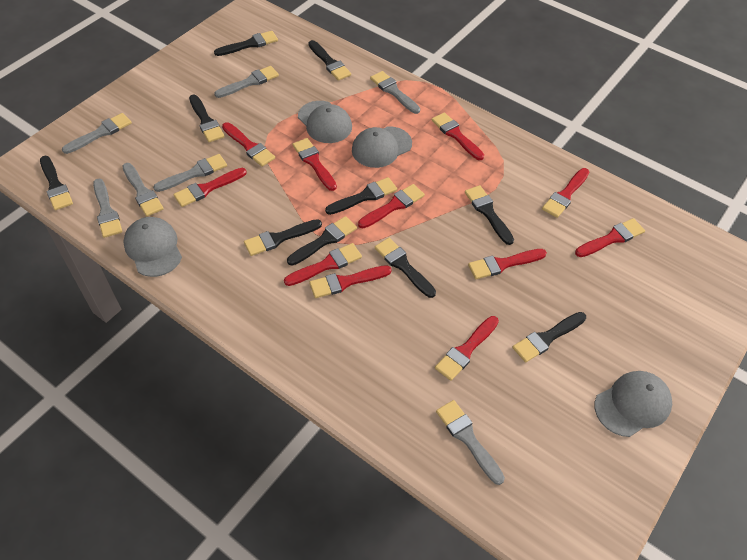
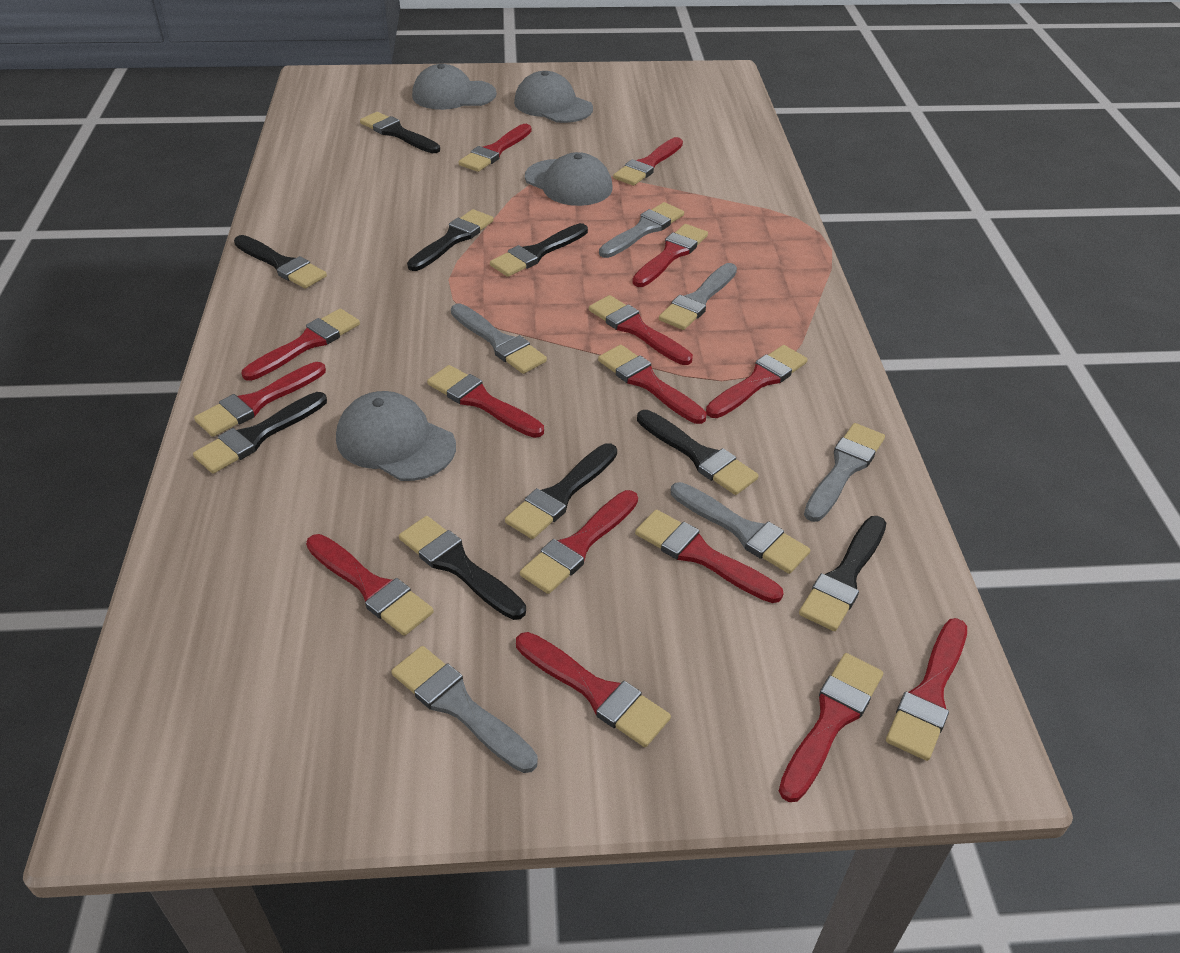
black brush: [40,156,73,210] [189,95,225,142] [214,31,278,56] [244,219,322,256] [287,216,357,266] [309,40,351,81] [325,177,397,215] [375,238,436,298] [465,185,514,245] [512,312,586,362] = 10 -> [193,392,327,474] [234,235,327,288] [360,112,440,153] [399,516,526,620] [407,209,494,271] [490,223,588,277] [505,443,617,539] [637,410,759,495] [799,516,886,631] = 9
grey brush: [62,113,132,154] [93,179,122,238] [122,163,164,216] [153,154,227,192] [214,66,279,98] [370,71,420,114] [436,400,505,485] = 7 -> [391,646,538,773] [451,303,547,374] [599,202,684,258] [659,263,737,330] [671,482,810,574] [804,423,885,522] = 6
red brush: [173,168,247,207] [222,122,275,167] [284,243,362,286] [292,138,337,191] [309,265,392,298] [358,184,425,228] [432,112,484,160] [435,316,499,381] [468,249,547,279] [542,168,589,218] [575,218,645,257] = 11 -> [194,362,326,437] [242,309,360,381] [306,534,434,636] [427,365,544,438] [459,124,532,172] [516,632,671,747] [520,490,638,594] [589,295,693,365] [598,345,707,424] [613,137,683,186] [632,224,708,287] [635,510,784,603] [706,345,808,418] [779,653,883,802] [886,618,967,761] = 15

